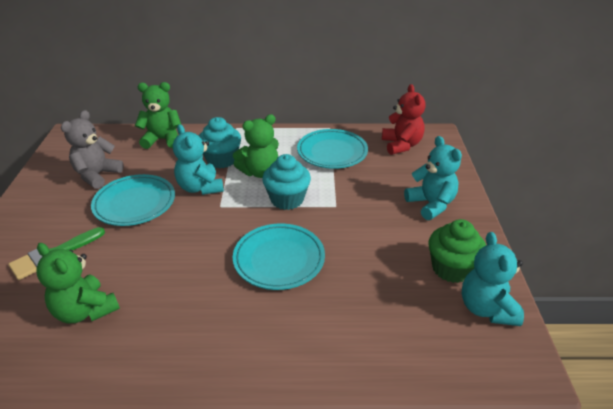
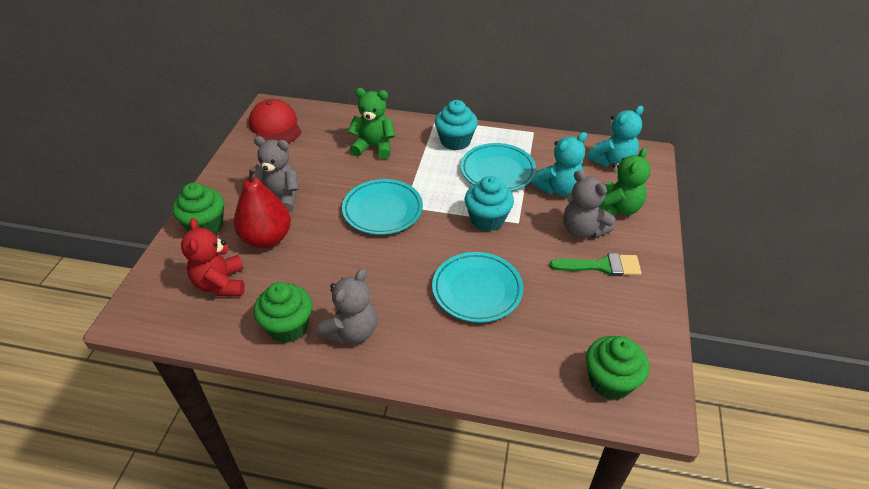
green cupcake: [428,219,486,283] = 1 -> [173,183,224,233] [254,282,312,343] [586,336,649,400] = 3
green teddy bear: [36,243,120,323] [135,82,181,149] [233,114,279,178] = 3 -> [348,88,395,159] [598,148,651,217] = 2
grey teddy bear: [61,110,124,189] = 1 -> [253,136,299,213] [317,269,377,344] [563,170,615,238] = 3
red cap: none = 0 -> [249,99,301,143] = 1
red pear: none = 0 -> [233,167,291,248] = 1
turquoise teddy bear: [173,124,224,195] [404,136,462,220] [461,232,524,326] = 3 -> [532,132,587,196] [588,106,644,167] = 2

